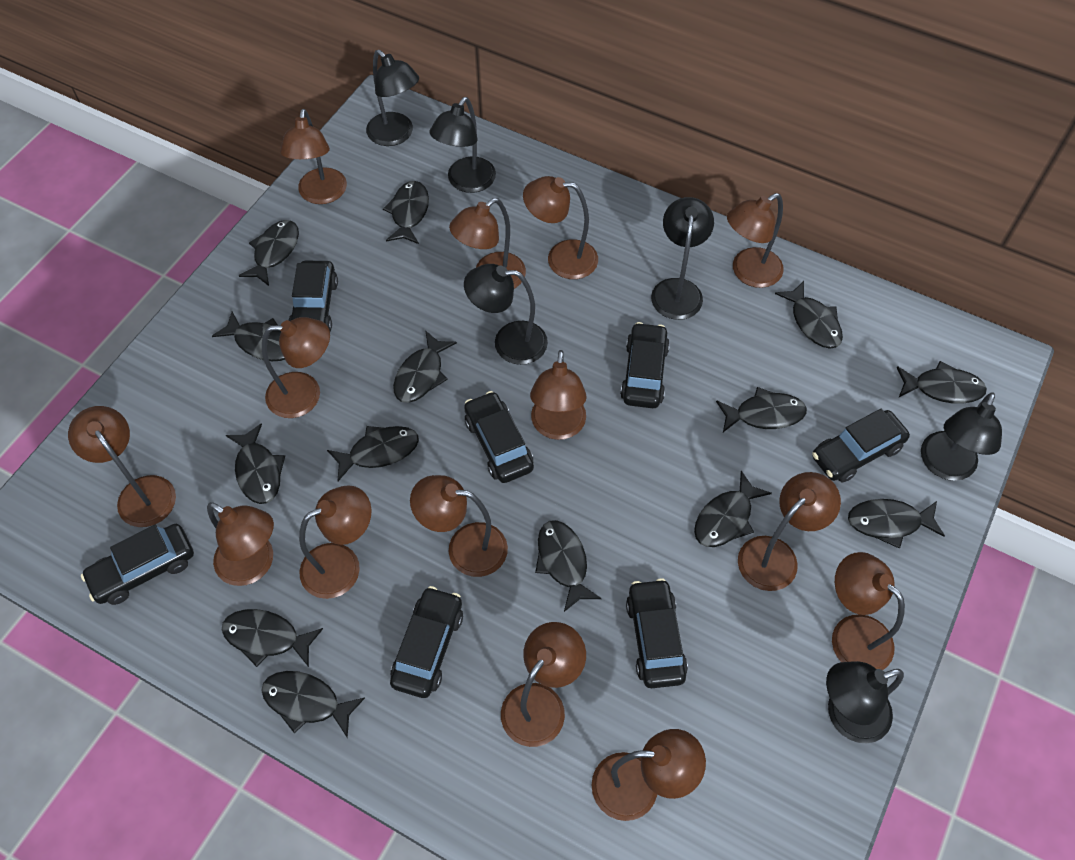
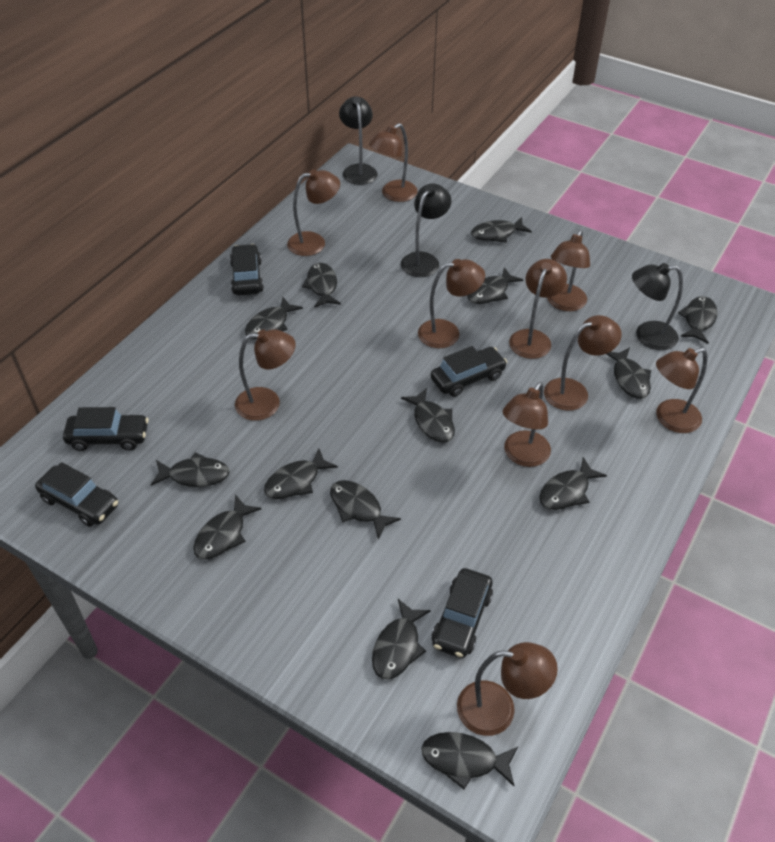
black car: [81,524,194,605] [289,261,338,332] [390,586,463,698] [464,391,534,483] [620,322,670,408] [626,578,688,688] [812,409,910,483] = 7 -> [35,462,118,527] [63,407,148,451] [230,244,264,295] [431,346,507,397] [432,568,493,658] = 5
black lamp: [366,50,419,146] [430,97,496,193] [464,264,548,365] [651,197,714,320] [826,661,904,743] [921,392,1002,481] = 6 -> [339,96,377,185] [401,183,451,277] [632,263,683,350] = 3
brown lamp: [68,406,176,527] [207,502,274,586] [262,317,330,418] [280,109,347,204] [299,485,371,599] [410,475,508,577] [449,198,526,289] [501,622,586,747] [523,176,598,279] [530,350,587,440] [591,729,706,821] [727,193,784,288] [738,472,841,591] [832,552,905,670] = 14 -> [235,329,296,421] [287,169,340,256] [369,123,418,202] [418,259,485,348] [457,642,558,736] [503,382,551,467] [509,259,567,359] [544,315,622,411] [547,230,590,311] [656,348,707,433] = 10

